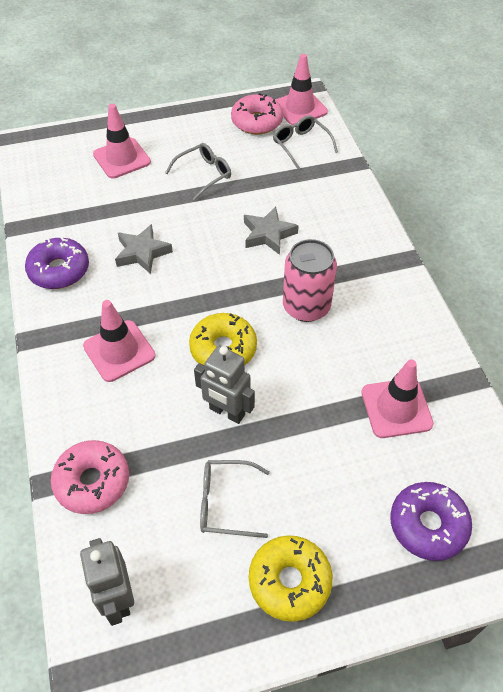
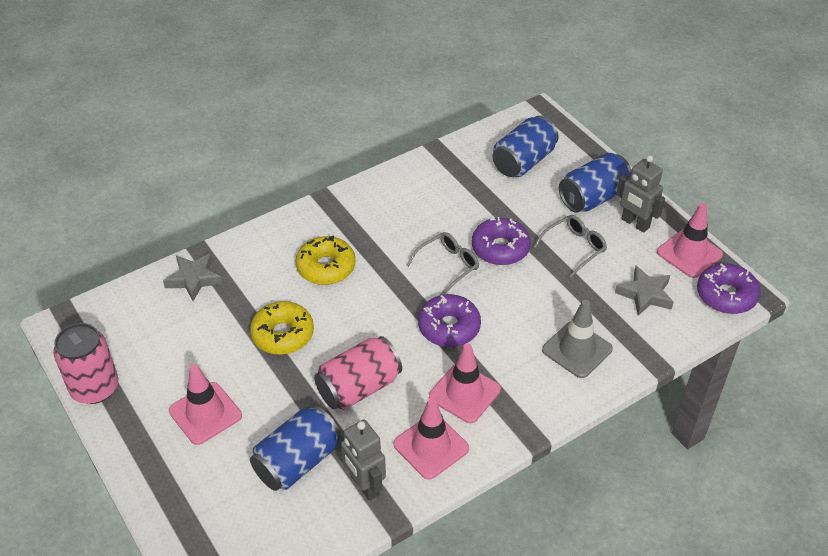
blue can: none = 0 -> [250,405,341,491] [492,116,559,177] [559,153,631,213] = 3
grey glasses: [165,143,231,201] [200,460,270,538] [273,115,338,169] = 3 -> [406,232,479,295] [534,215,607,277] = 2
grey traffic cone: none = 0 -> [542,300,613,378] = 1
pink can: [283,239,337,322] = 1 -> [53,323,118,404] [314,336,402,410] = 2
pink donut: [51,440,129,514] [231,93,283,135] = 2 -> none = 0
purple donut: [25,237,89,289] [390,482,472,561] = 2 -> [418,294,481,347] [472,217,531,265] [697,263,760,314] = 3

